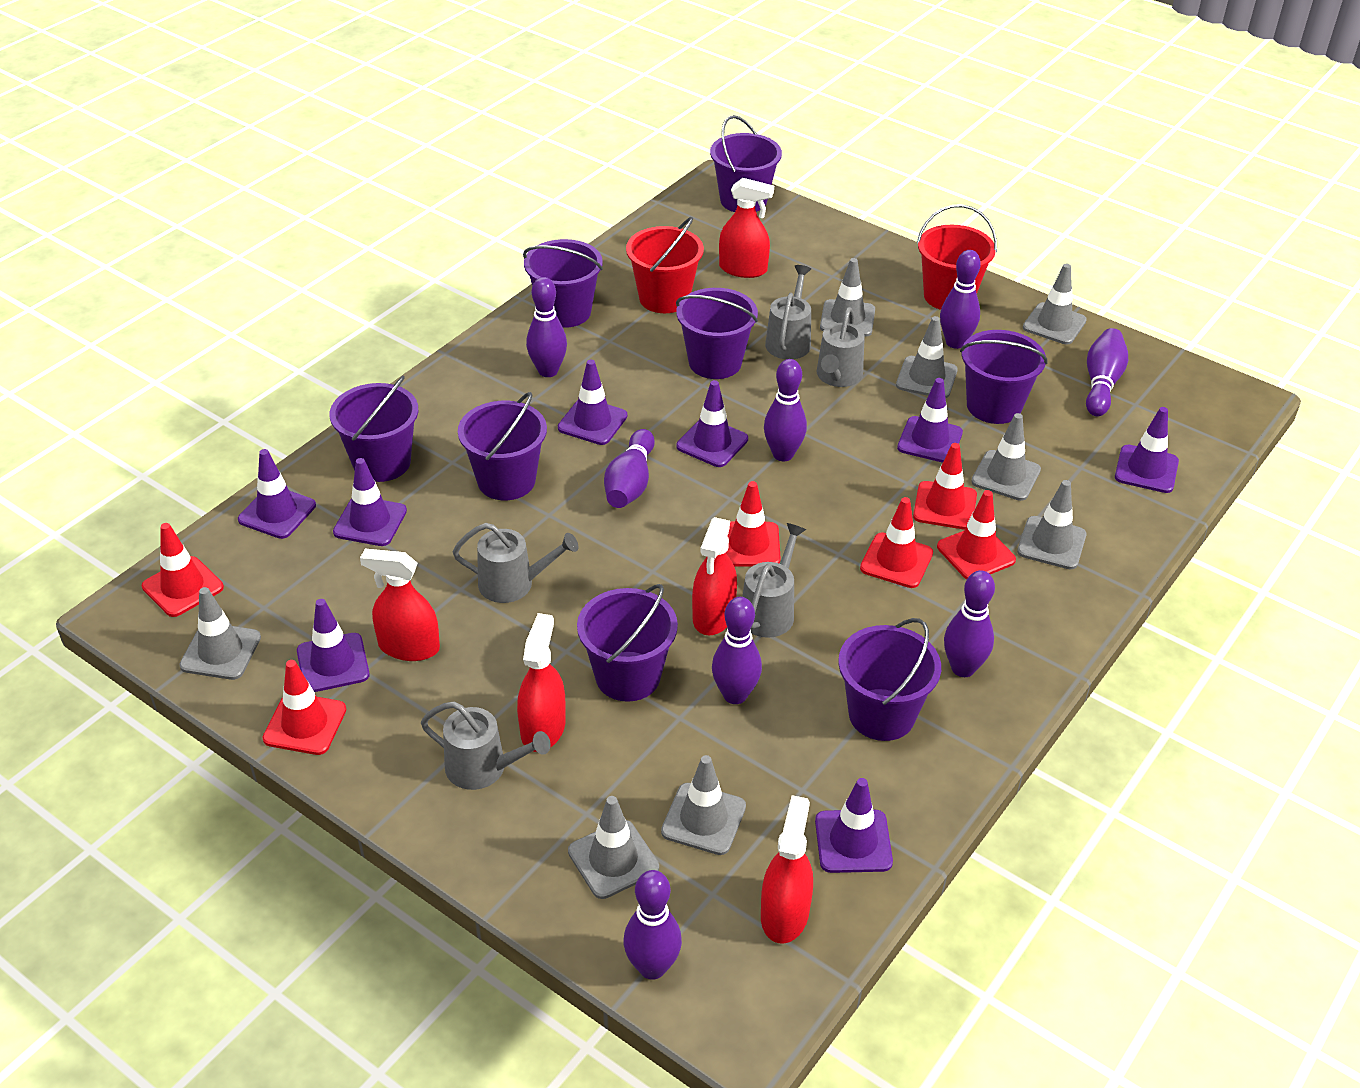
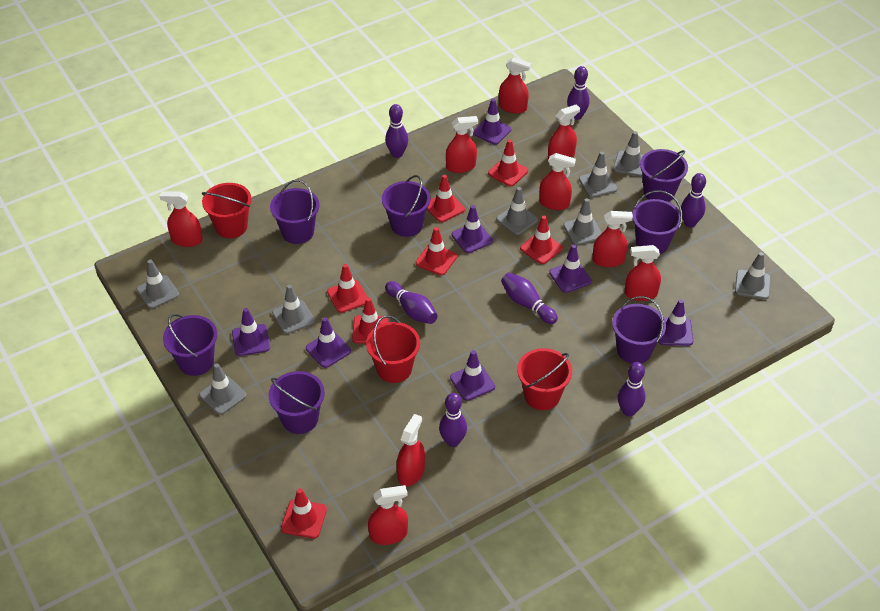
grey watering can: [421,701,551,790] [453,523,579,603] [742,523,806,638] [765,265,811,359] [817,307,865,387] = 5 -> none = 0
purple bowling pin: [526,277,567,377] [604,429,655,508] [624,870,682,980] [712,597,762,704] [764,359,807,461] [940,250,981,349] [944,570,995,677] [1086,328,1128,416] = 8 -> [385,104,408,158] [385,281,438,324] [439,393,467,447] [501,272,558,324] [567,66,590,120] [618,362,645,416] [681,173,706,227] = 7
purple bucket: [330,376,418,482] [458,392,547,500] [523,239,603,328] [577,584,678,702] [676,288,758,379] [710,115,782,212] [838,618,941,741] [960,330,1047,424] = 8 -> [163,314,217,376] [268,371,325,434] [270,180,319,244] [382,175,431,237] [612,296,666,364] [632,190,682,254] [640,149,688,202] = 7
purple traffic cone: [238,449,316,539] [297,599,370,692] [333,458,407,546] [558,360,628,445] [676,380,748,467] [815,778,893,873] [897,378,963,463] [1115,407,1179,493] = 8 -> [232,308,270,356] [306,317,351,368] [450,350,495,401] [452,205,493,253] [473,99,511,145] [549,244,592,293] [658,299,693,346] = 7
red bucket: [626,217,704,313] [917,204,997,310] = 2 -> [202,183,251,238] [366,315,420,383] [517,348,572,410] = 3
red spray bottle: [360,549,440,661] [517,613,566,752] [692,517,737,636] [719,178,774,278] [761,795,813,944] = 5 -> [160,191,203,247] [368,485,408,545] [397,414,425,486] [446,116,478,173] [499,57,531,113] [539,153,576,210] [548,104,580,160] [592,211,633,267] [625,245,661,301] = 9
red traffic cone: [142,523,224,617] [262,660,346,755] [725,481,781,567] [860,497,933,588] [913,443,977,529] [937,490,1016,580] = 6 -> [281,488,327,539] [327,264,368,313] [352,297,389,344] [416,227,457,276] [427,175,465,222] [488,139,528,187] [520,216,563,264] = 7

